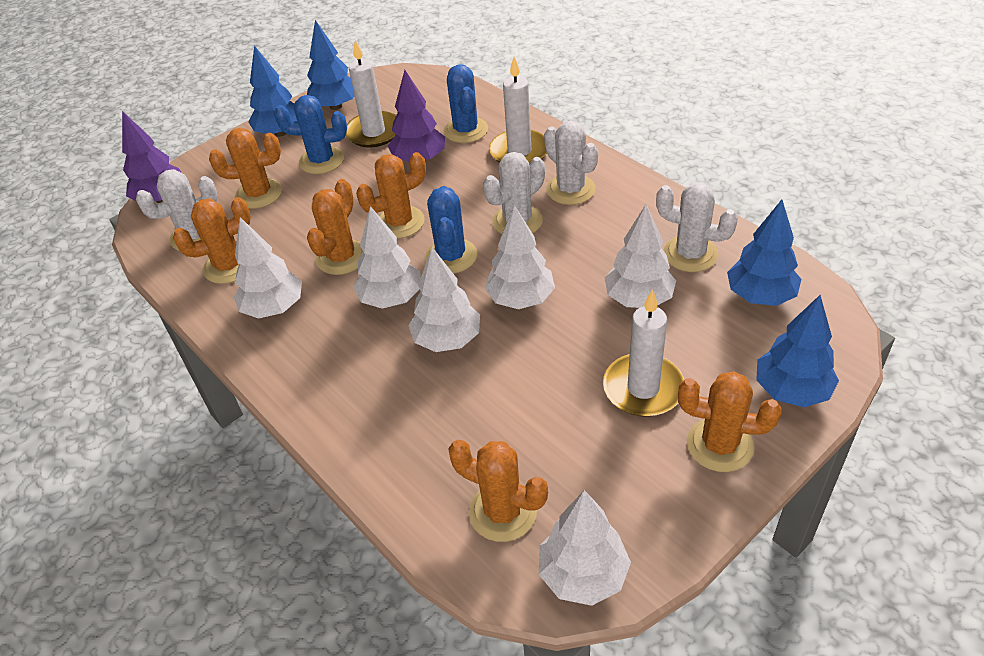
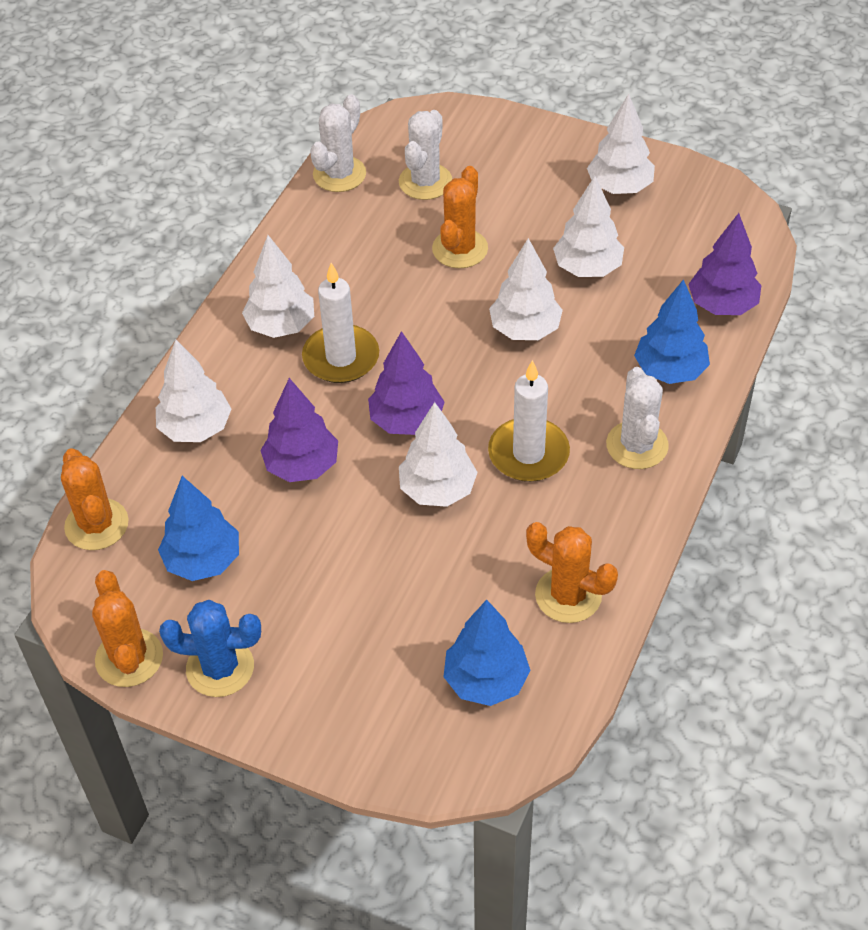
blue cactus: [274,95,347,174] [425,186,477,274] [444,65,488,143] = 3 -> [159,600,261,697] = 1
blue tree: [248,45,297,137] [307,20,355,110] [727,200,801,306] [756,295,839,408] = 4 -> [158,476,239,581] [444,600,530,706] [634,279,710,384] = 3
orange cactus: [173,197,251,284] [209,128,282,209] [307,179,363,275] [356,152,426,239] [448,440,548,542] [678,371,782,472] = 6 -> [61,448,129,550] [92,570,163,687] [432,166,488,268] [526,522,618,623] = 4
purple tree: [122,111,182,203] [388,70,445,162] = 2 -> [260,378,338,482] [368,331,445,435] [688,213,761,315] = 3
white cactus: [136,169,217,251] [483,152,545,234] [544,121,598,205] [656,183,738,272] = 4 -> [310,94,366,192] [399,110,452,200] [606,367,669,469] = 3
white candle: [345,40,396,148] [489,57,547,163] [603,289,684,417] = 3 -> [302,263,379,383] [488,360,570,482] = 2

